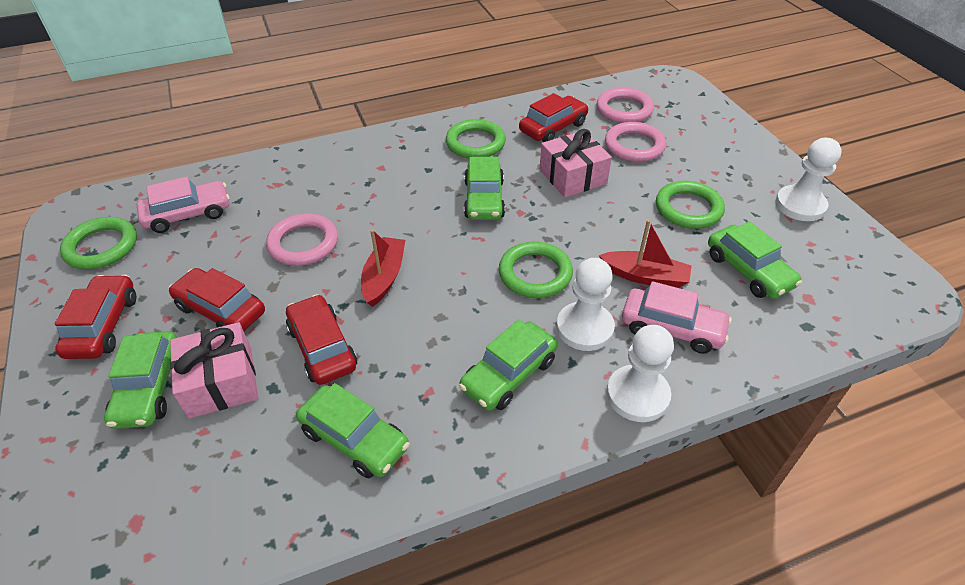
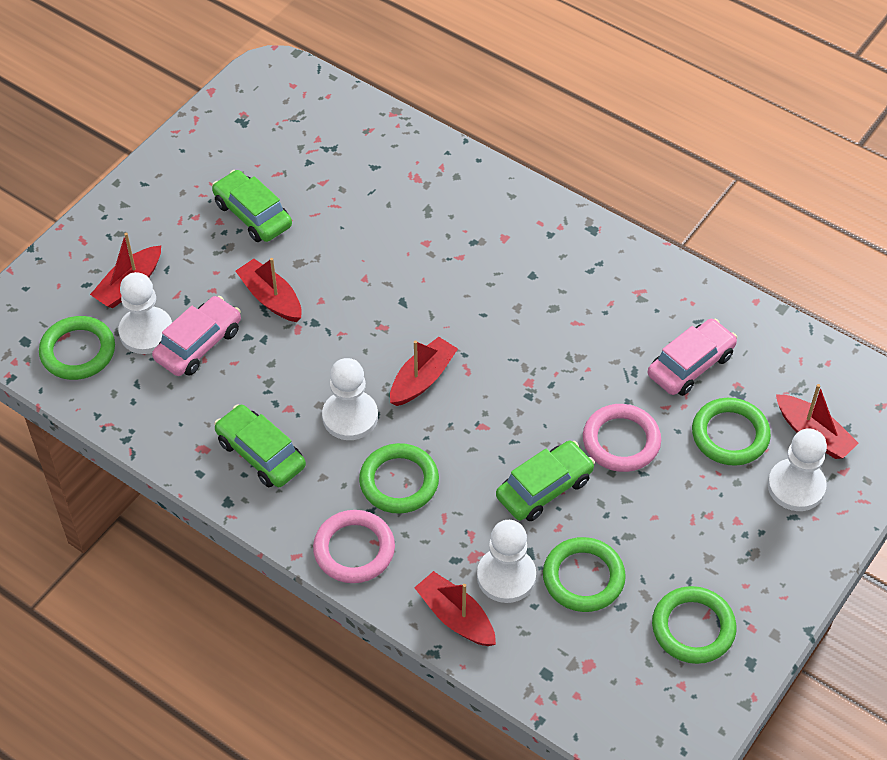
green car: [104,331,177,429] [296,383,409,478] [459,320,558,411] [464,157,505,220] [708,221,802,299] = 5 -> [212,170,292,242] [214,404,306,487] [496,441,595,521] = 3
green ring: [60,217,137,269] [446,119,506,158] [499,241,573,298] [656,181,725,229] = 4 -> [39,316,115,380] [359,443,439,514] [543,537,626,612] [652,586,737,664] [692,398,771,466] = 5
pink gift: [170,322,258,419] [540,129,612,198] = 2 -> none = 0
pink ring: [266,214,338,266] [597,87,654,123] [605,122,666,162] = 3 -> [313,510,395,583] [583,404,661,472] = 2
red boat: [361,229,405,307] [599,220,691,288] = 2 -> [90,233,161,308] [236,258,302,322] [390,337,458,406] [414,571,496,646] [776,384,859,459] = 5
red car: [54,274,136,359] [169,268,265,331] [286,294,357,385] [519,93,589,142] = 4 -> none = 0
white pawn: [557,258,615,351] [607,325,674,422] [776,138,842,221] = 3 -> [118,272,172,354] [322,358,378,440] [477,520,536,603] [768,429,827,511] = 4

